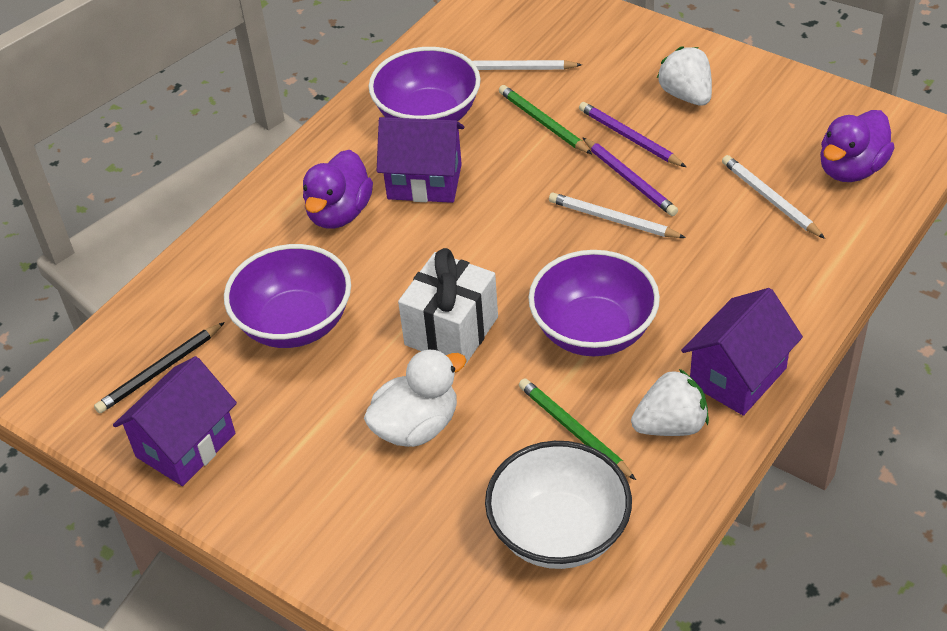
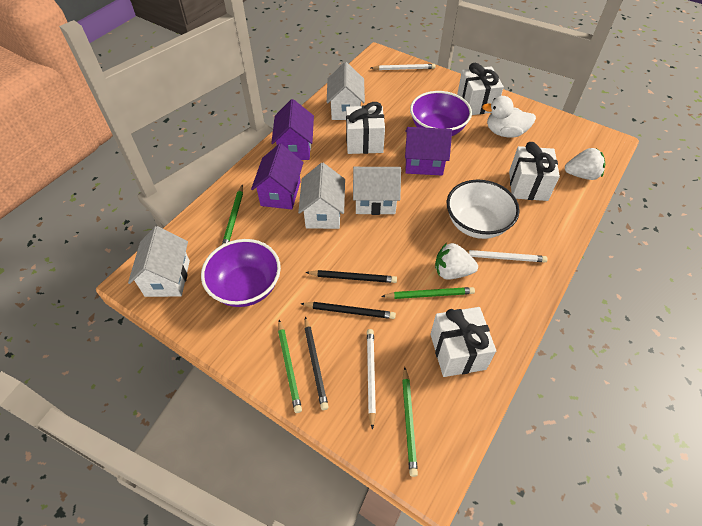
black pencil: [94,322,225,414] = 1 -> [300,302,396,319] [304,317,328,410] [305,270,397,283] = 3
green pencil: [499,85,592,154] [519,378,636,480] = 2 -> [222,185,243,245] [278,320,302,413] [381,287,475,299] [402,367,418,477] = 4
purple bowl: [224,244,351,348] [369,47,481,121] [528,250,660,356] = 3 -> [201,239,281,307] [410,91,472,136] = 2
purple duck: [303,150,373,229] [820,110,895,182] = 2 -> none = 0
purple pencil: [579,102,686,167] [582,137,678,216] = 2 -> none = 0
white gift: [398,248,498,365] = 1 -> [346,102,385,154] [430,307,496,377] [457,63,504,115] [509,142,560,201] = 4
white house: none = 0 -> [128,226,190,297] [298,163,345,229] [327,62,365,120] [353,167,401,215] = 4

